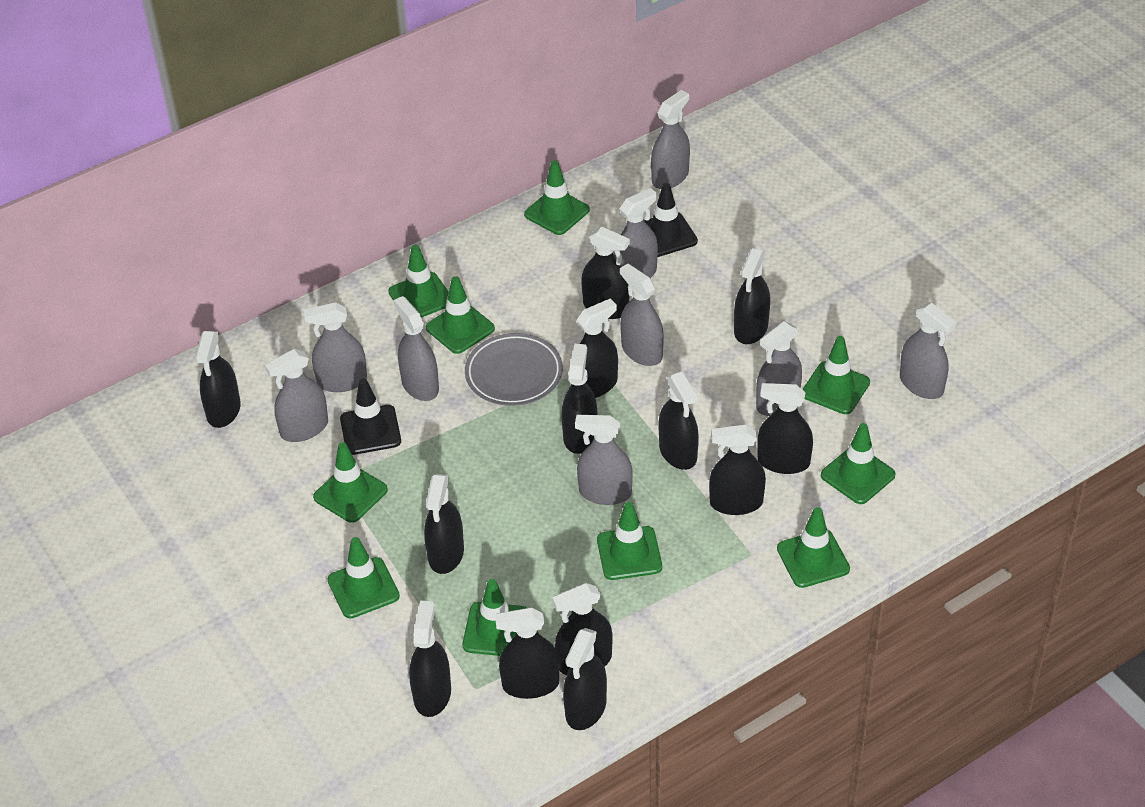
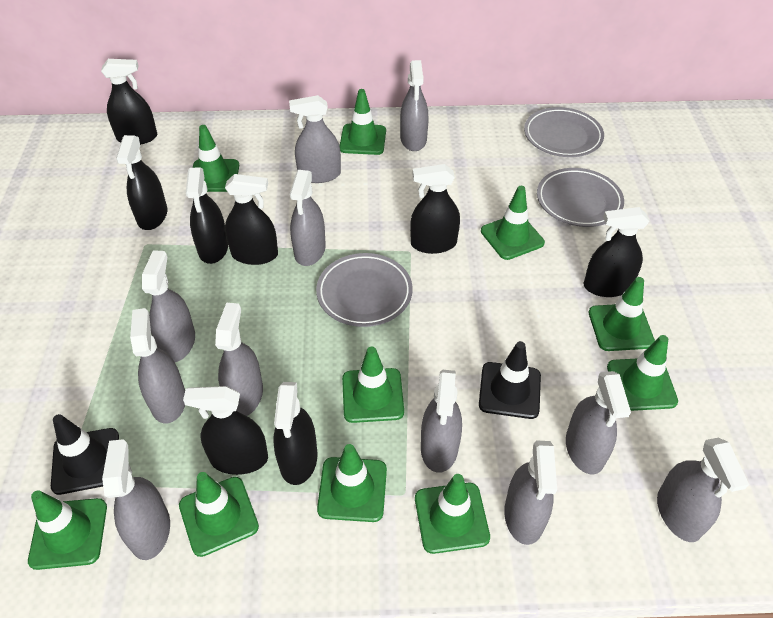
black spray bottle: [195,331,241,428] [409,601,451,717] [424,474,464,574] [495,608,560,699] [552,583,613,675] [561,344,597,454] [563,628,607,730] [576,299,618,398] [581,226,630,319] [659,371,699,470] [709,425,766,515] [734,248,770,344] [757,383,813,474] = 13 -> [101,59,157,145] [116,135,167,230] [183,386,268,475] [186,167,228,264] [225,174,278,265] [273,382,317,485] [410,164,460,254] [584,207,650,297] = 8
grey plate: [465,333,563,406] = 1 -> [316,253,413,327] [524,107,604,157] [537,168,624,227] = 3
grey spray bottle: [265,349,328,442] [304,302,367,392] [393,296,439,401] [575,415,633,505] [613,188,658,278] [620,264,664,366] [651,90,690,189] [756,321,802,416] [900,303,957,399] = 9 -> [102,439,170,560] [130,308,185,423] [142,250,195,362] [215,303,263,416] [289,95,341,183] [290,170,326,266] [400,60,428,151] [421,369,462,473] [504,441,557,545] [566,371,631,475] [657,438,749,542] = 11

